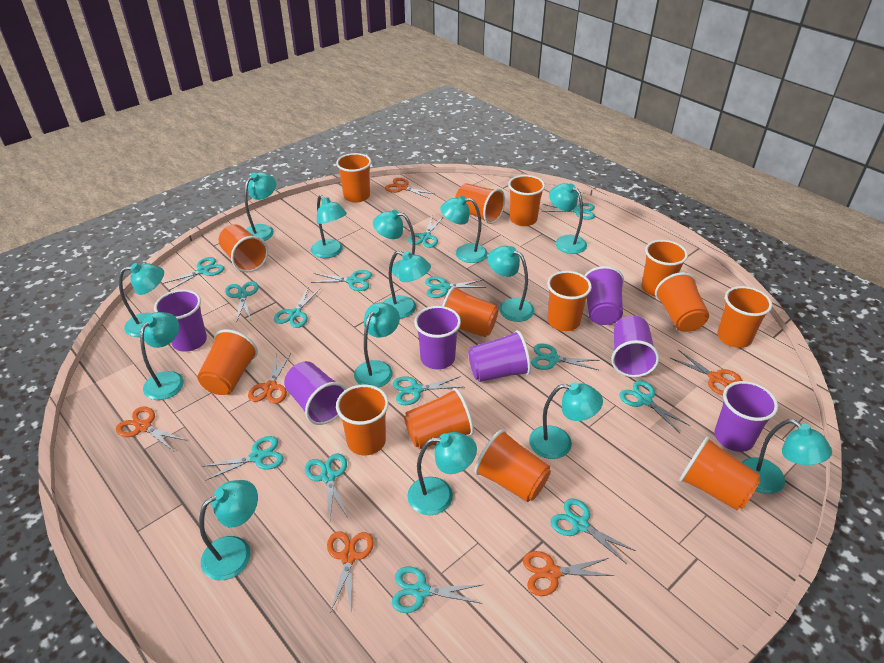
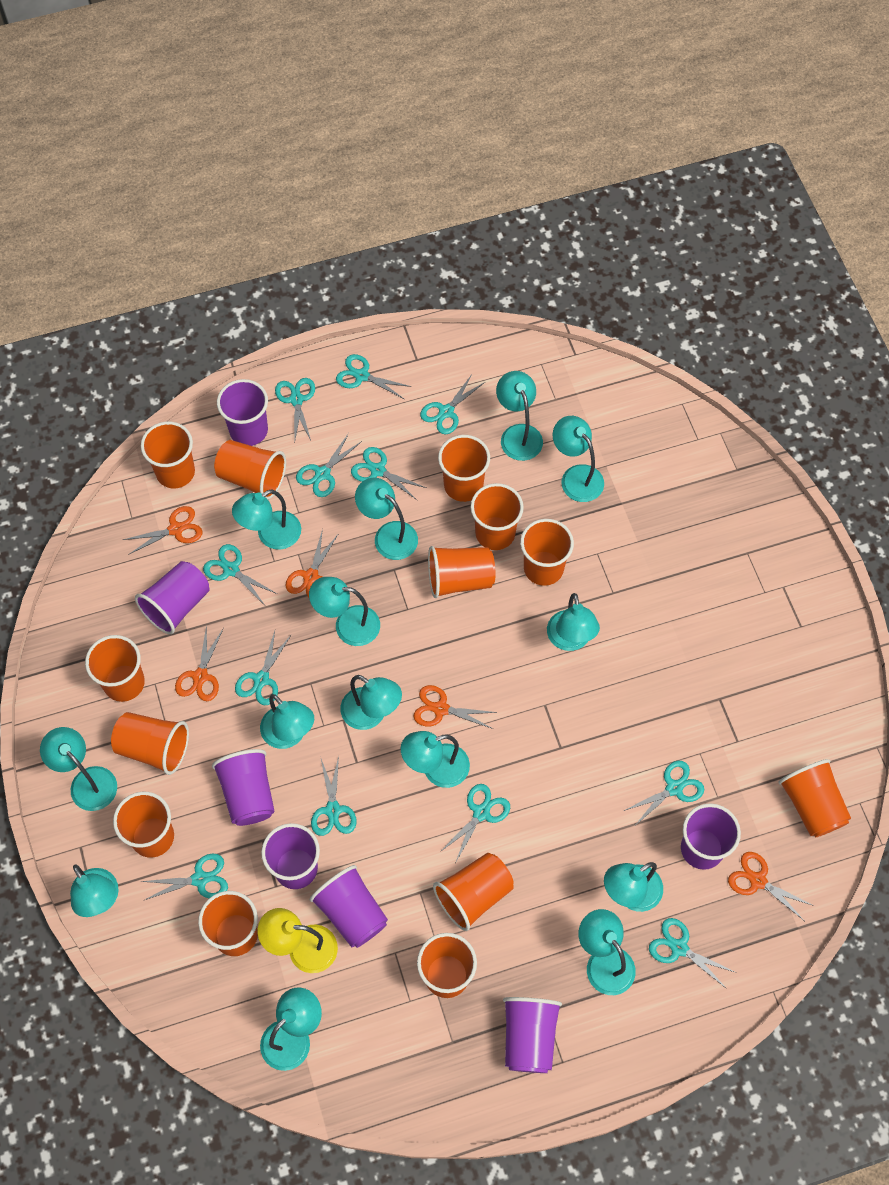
orange cup: [197,329,258,395] [219,224,268,272] [336,153,371,203] [336,384,389,456] [404,388,474,449] [442,286,498,337] [455,183,505,224] [475,429,551,502] [508,175,545,226] [547,271,592,331] [641,240,688,297] [655,272,709,332] [679,436,761,510] [717,286,772,348] = 14 -> [85,635,145,702] [111,712,189,775] [113,792,174,858] [141,421,195,488] [198,891,258,956] [214,440,286,500] [417,933,477,998] [428,546,495,598] [433,853,514,931] [438,435,490,502] [471,483,524,550] [520,519,574,586] [778,759,851,837] = 13
orange scissors: [116,407,187,451] [248,353,291,404] [327,532,374,613] [385,178,435,199] [523,551,614,596] [670,350,742,395] = 6 -> [123,506,203,555] [175,625,224,701] [286,529,339,598] [414,685,497,729] [728,852,814,920] = 5
turquoise scissors: [163,257,224,291] [202,436,284,481] [225,281,259,323] [274,286,321,328] [305,454,348,519] [311,270,372,291] [392,376,462,405] [392,567,483,613] [408,217,443,248] [425,277,486,298] [531,343,600,370] [542,203,595,220] [550,499,636,564] [619,380,690,433] = 14 -> [141,853,228,901] [203,544,277,604] [235,631,292,705] [275,378,315,444] [296,433,362,497] [311,756,357,836] [336,354,412,399] [351,447,426,501] [420,373,485,434] [440,784,510,861] [624,760,704,825] [649,918,734,989] = 12
yellow lamp: none = 0 -> [258,908,338,973] = 1

